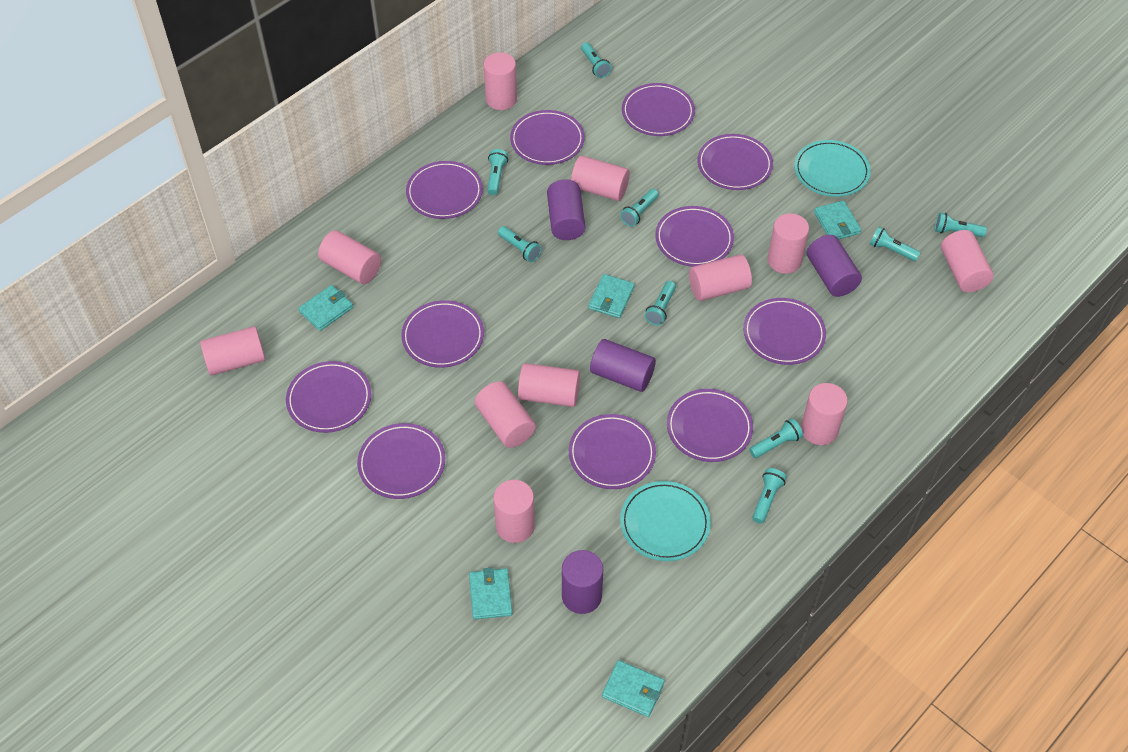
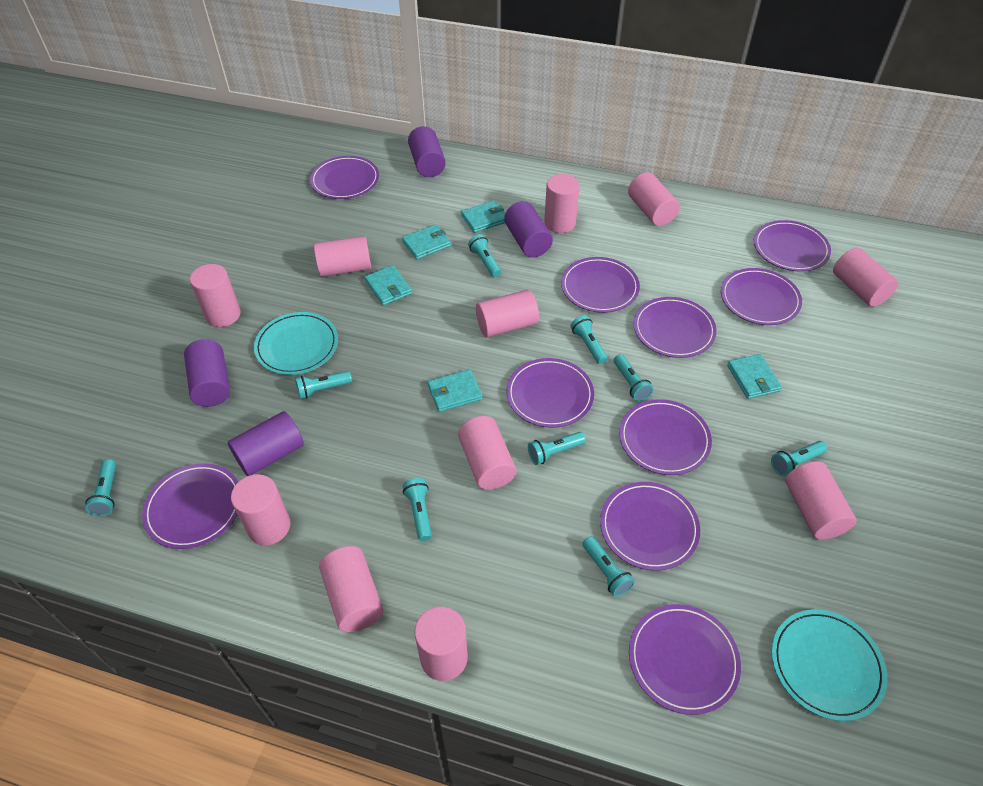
purple plate: [286,361,371,433] [357,423,445,499] [401,300,484,368] [406,161,483,219] [510,110,585,165] [569,414,656,489] [622,83,695,136] [655,206,734,267] [667,389,753,462] [697,134,773,190] [743,298,826,365] = 11 -> [142,463,238,549] [310,156,379,199] [506,358,594,428] [561,257,640,313] [600,482,700,571] [619,399,712,475] [629,604,741,715] [633,297,717,358] [721,268,802,325] [754,220,831,271] = 10

